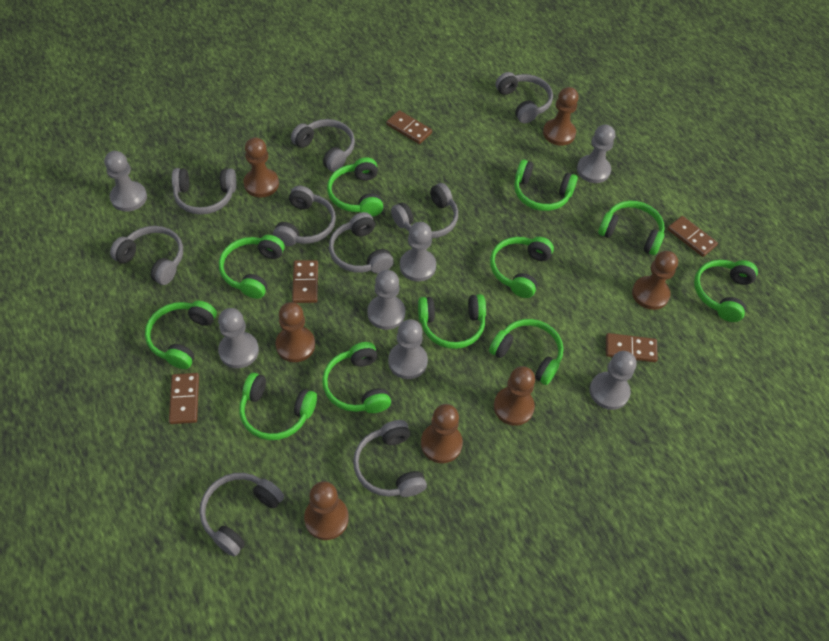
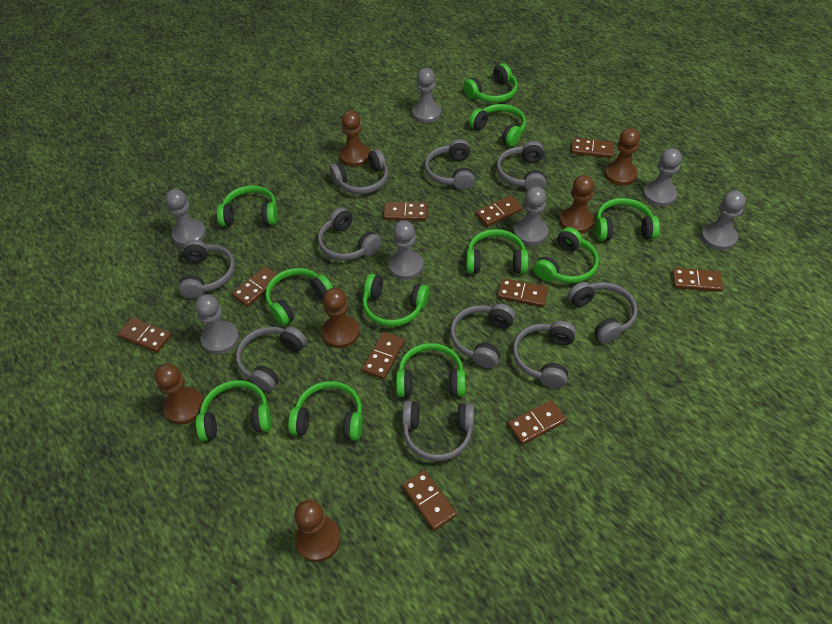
brown domino: [169,373,199,424] [292,260,318,303] [386,110,432,144] [606,333,658,362] [667,216,718,257] = 5 -> [118,317,172,353] [232,266,277,307] [362,332,405,379] [383,202,428,221] [402,470,457,531] [475,195,522,227] [497,278,548,307] [508,400,566,445] [571,138,614,158] [672,268,723,292] = 10
brown pawn: [244,137,279,197] [276,302,315,362] [304,481,349,540] [421,404,463,463] [494,366,535,426] [543,87,579,146] [632,251,678,310] = 7 -> [155,364,204,425] [295,500,341,562] [322,288,359,348] [340,110,370,167] [560,175,594,234] [605,128,640,186] = 6
grey headphones: [110,226,183,285] [172,168,236,214] [199,473,284,557] [273,186,336,246] [291,119,355,172] [329,212,394,274] [353,420,427,497] [391,183,458,238] [495,72,553,124] = 9 -> [178,240,235,299] [236,327,307,392] [318,208,382,261] [329,149,388,194] [402,401,474,461] [424,139,475,190] [450,304,515,368] [496,141,546,190] [512,321,576,388] [568,282,638,344] = 10

